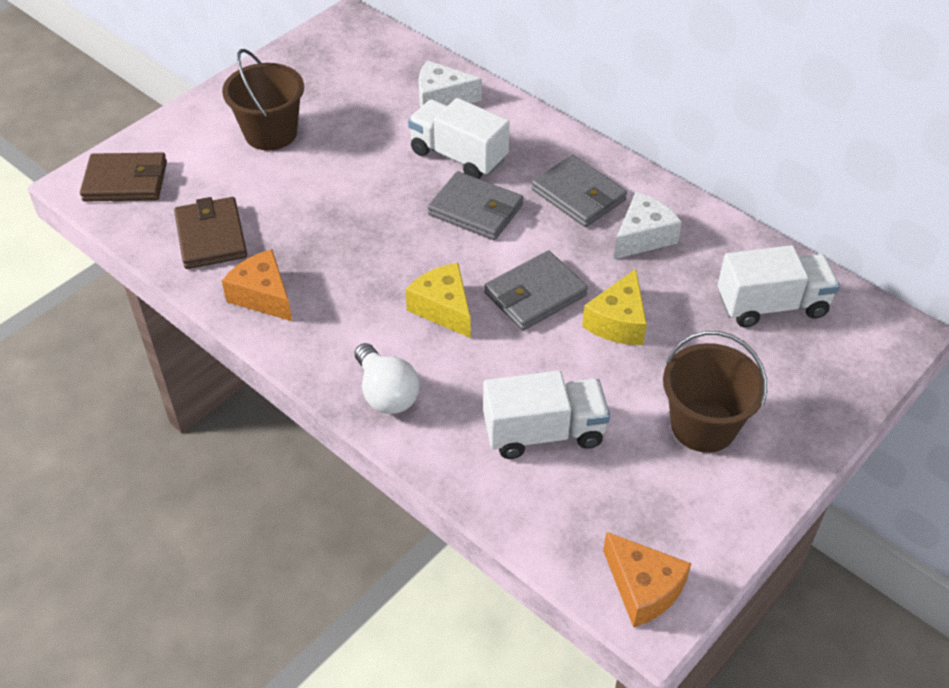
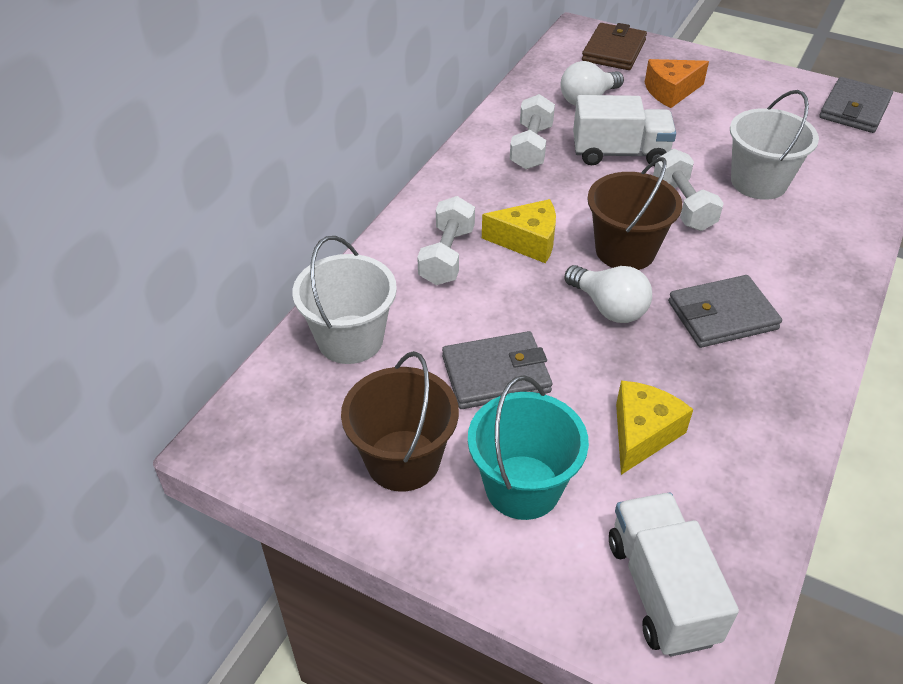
brown wallet: [80,152,167,201] [174,197,247,269] = 2 -> [582,23,647,70] = 1
orange cheese: [222,249,292,321] [603,532,692,627] = 2 -> [645,59,709,108] = 1
turquoise bucket: none = 0 -> [468,376,589,520] = 1
white bucket: none = 0 -> [292,236,397,364] [730,90,819,200] = 2
white cheese: [419,60,482,108] [613,192,682,260] = 2 -> none = 0
white dumbbell: none = 0 -> [417,196,475,285] [510,94,555,169] [653,149,724,231] = 3
white light bulb: [355,343,420,414] = 1 -> [560,61,624,106] [565,265,652,323] = 2
white truck: [408,98,509,179] [483,370,610,459] [718,245,840,327] = 3 -> [573,95,676,166] [609,493,739,657] = 2

